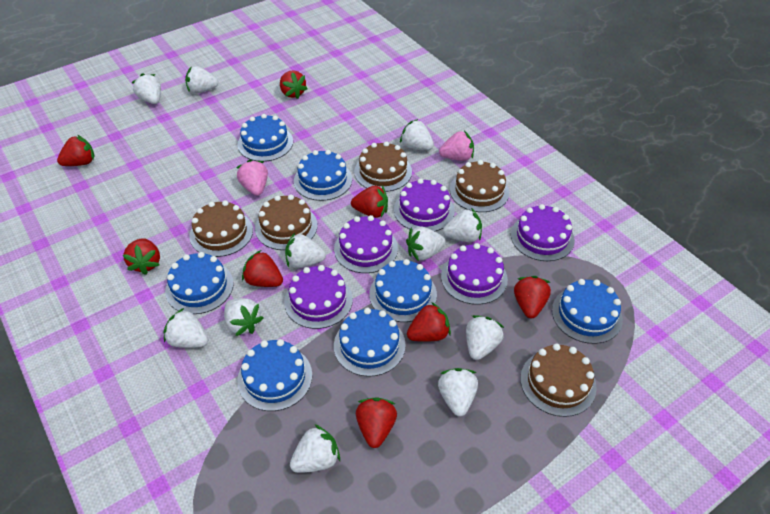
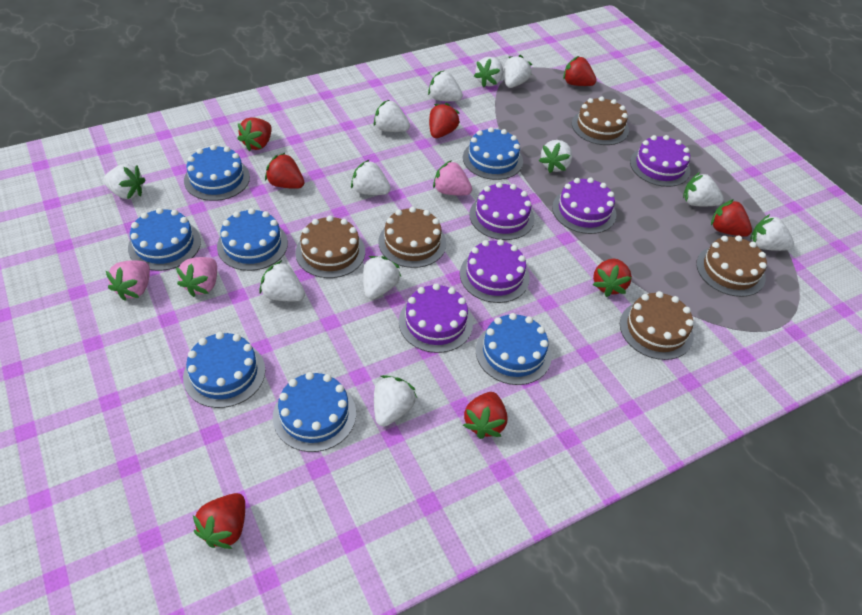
pink strawberry: [236,160,268,196] [439,131,474,161] = 2 -> [106,260,150,301] [176,257,217,297] [433,160,472,195] = 3
white strawberry: [131,73,161,104] [163,308,209,348] [185,66,218,94] [224,298,264,336] [285,233,326,268] [290,425,340,473] [400,119,434,150] [406,227,446,261] [438,368,478,416] [443,208,482,242] [466,315,504,360] = 11 -> [103,164,146,199] [259,260,305,301] [351,160,391,195] [363,256,401,300] [374,100,410,132] [374,375,417,427] [428,70,463,101] [474,57,503,88] [504,55,532,88] [539,140,573,173] [683,172,724,206] [750,214,794,251] = 12

